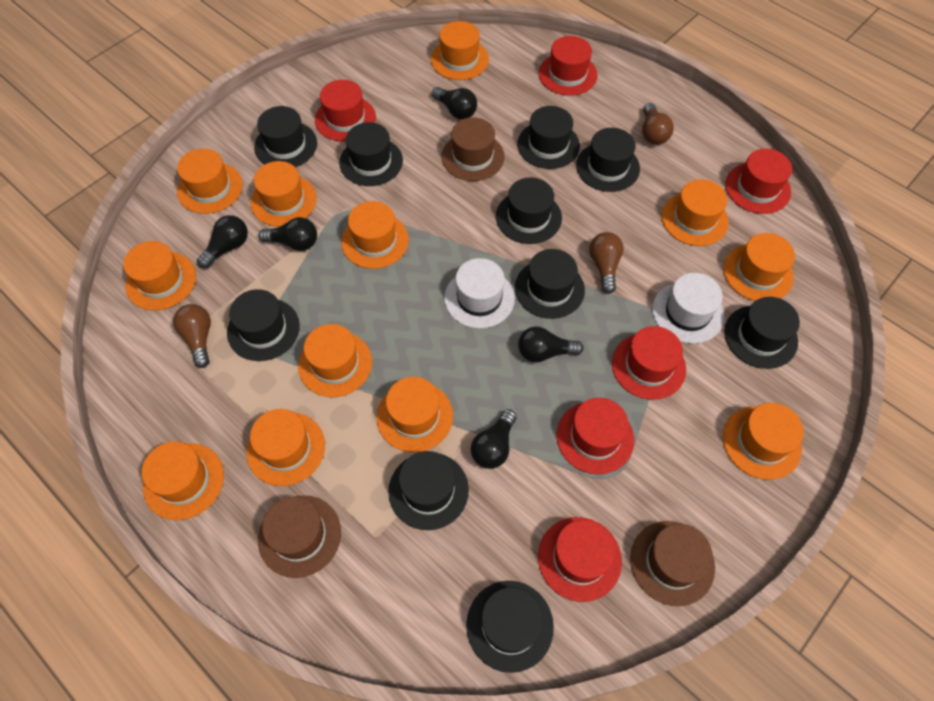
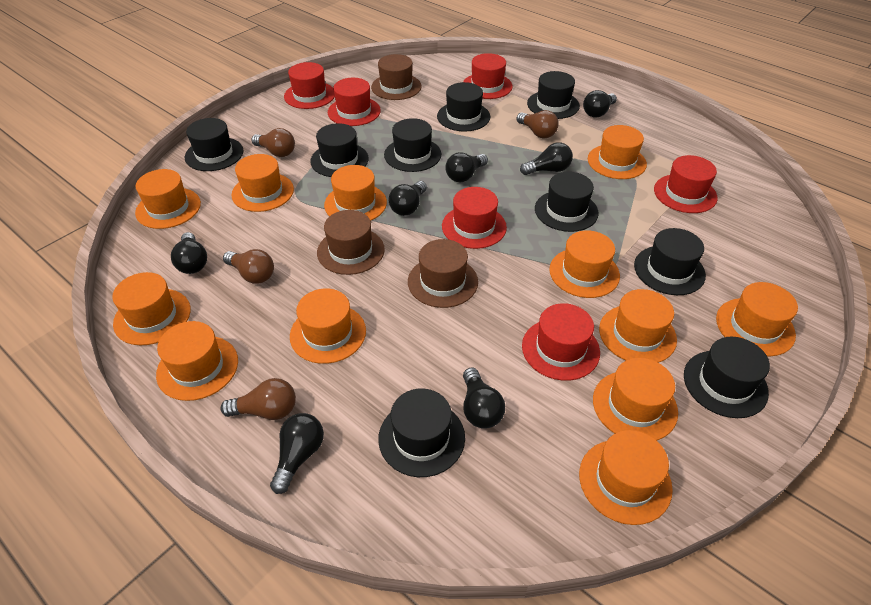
black hat: [227,289,300,361] [254,106,317,167] [339,122,403,186] [388,451,469,530] [466,581,554,673] [496,177,562,244] [515,249,585,319] [517,106,580,169] [576,128,640,192] [724,297,800,369] = 10 -> [185,118,244,171] [310,123,369,177] [378,388,465,477] [384,118,441,172] [437,82,490,132] [527,71,580,119] [535,172,599,232] [634,228,706,295] [684,337,770,418] = 9
black light bulb: [197,215,248,269] [258,217,317,251] [432,87,477,119] [471,409,517,469] [518,326,583,363] = 5 -> [171,232,207,274] [270,413,324,494] [389,181,427,216] [445,152,488,182] [463,368,505,429] [520,142,573,175] [583,90,617,118] = 7
brown light bulb: [173,304,211,368] [589,232,624,294] [642,103,674,145] = 3 -> [220,378,296,420] [223,249,274,284] [251,128,295,157] [516,110,559,139] = 4
white hat: [444,258,515,329] [652,273,724,344] = 2 -> none = 0

